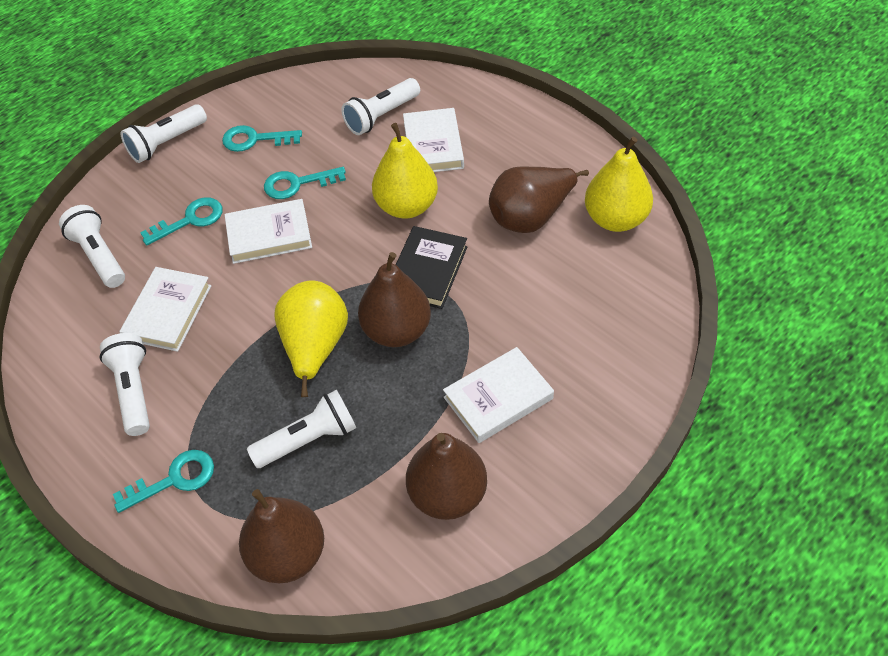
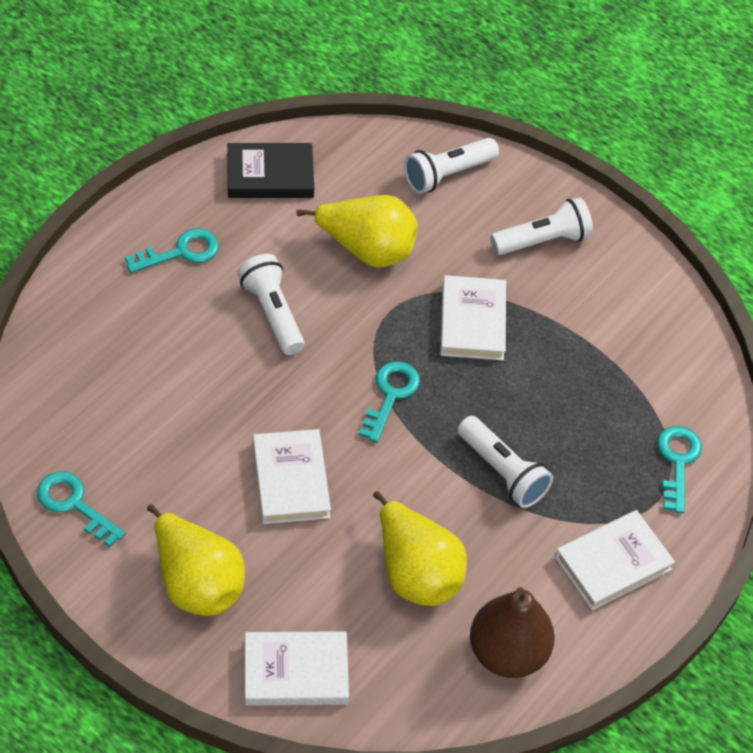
brown pear: [239,489,324,583] [358,252,431,347] [406,433,487,520] [489,167,589,233] = 4 -> [470,587,555,678] = 1
white flashlight: [59,205,125,288] [100,333,150,436] [121,104,207,163] [247,390,356,468] [341,78,420,135] = 5 -> [238,254,305,355] [404,138,499,194] [458,416,553,508] [491,197,593,255] = 4

